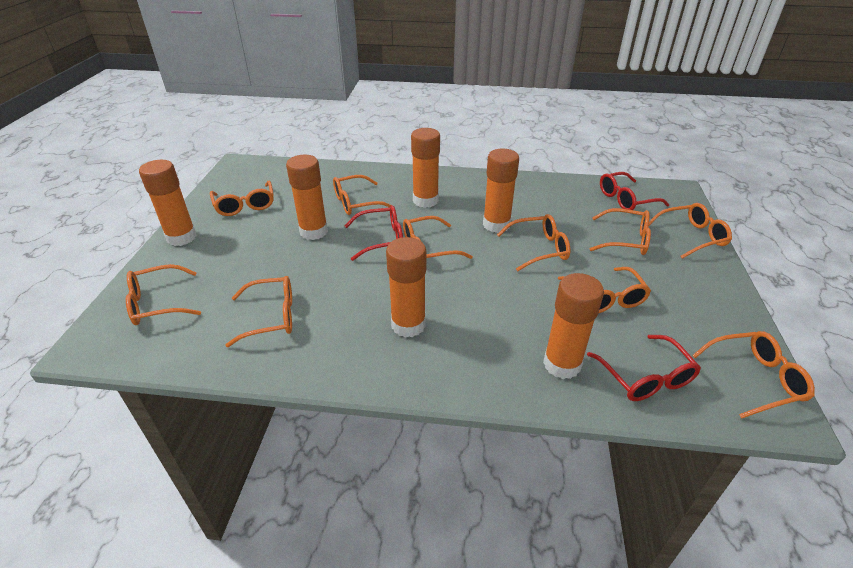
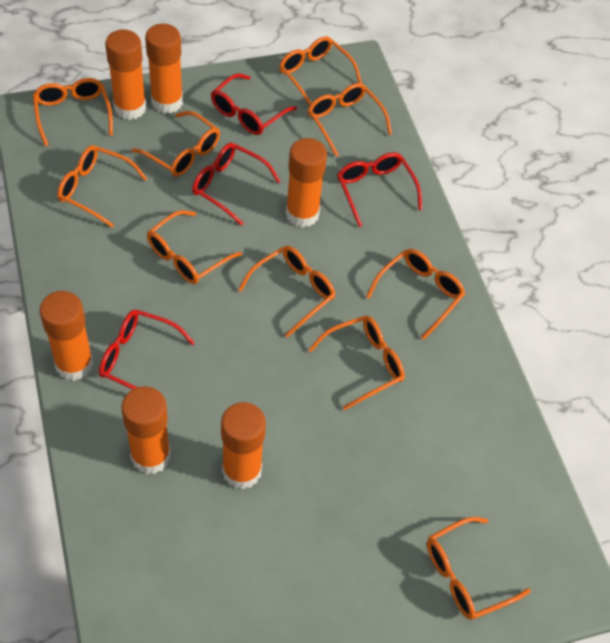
red glasses: [345,205,403,261] [587,335,701,401] [600,172,669,210] = 3 -> [99,310,195,390] [192,143,281,226] [211,73,297,135] [337,153,422,227] = 4

